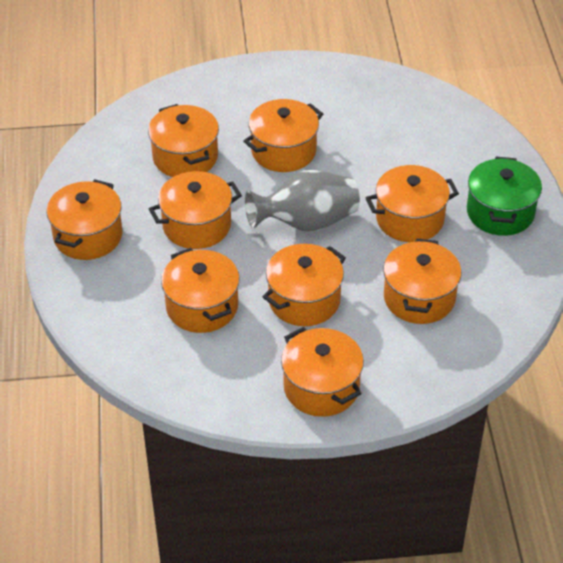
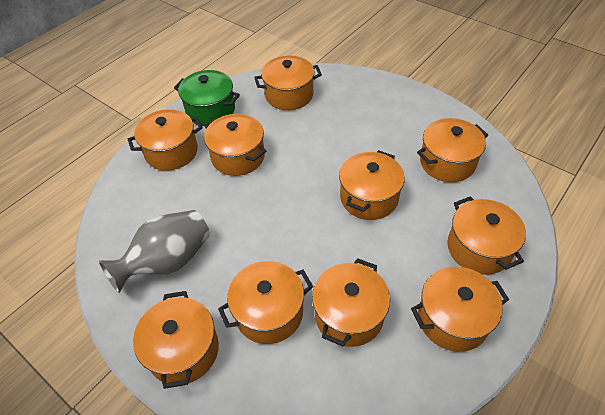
orange pot: [46,179,123,260] [148,104,219,177] [149,171,242,249] [161,248,240,333] [243,99,323,172] [263,244,346,326] [281,327,364,417] [366,165,459,242] [383,238,461,324] = 9 -> [128,109,203,171] [133,291,219,389] [204,114,266,176] [218,261,313,344] [254,56,322,110] [312,258,390,347] [339,150,405,220] [411,267,509,352] [417,118,488,182] [447,196,526,275] = 10

